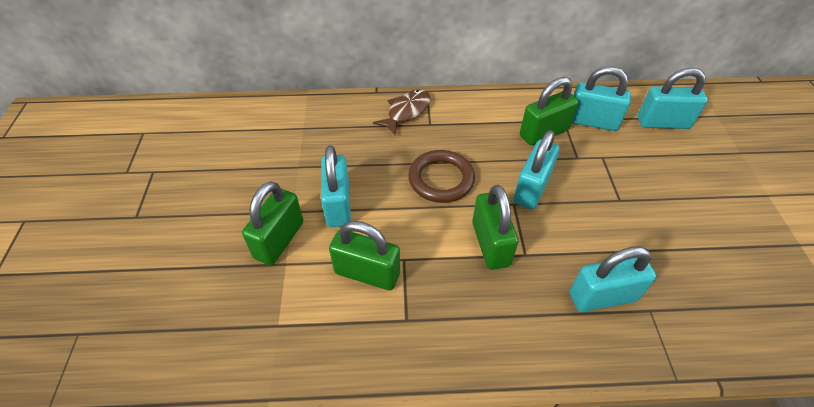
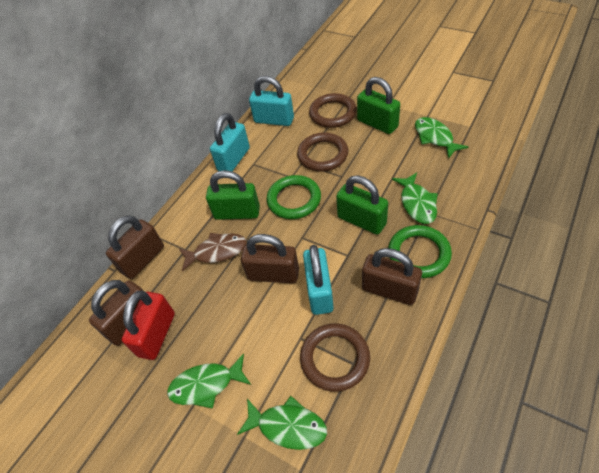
brown padlock: none = 0 -> [89,280,143,346] [106,215,164,279] [241,234,299,284] [362,248,422,305] = 4
brown ring: [408,150,475,203] = 1 -> [297,133,348,172] [300,323,370,392] [309,93,357,128] = 3
green fish: none = 0 -> [167,353,251,409] [237,396,327,450] [392,172,438,224] [415,117,468,159] = 4
green padlock: [242,181,303,265] [329,221,400,290] [472,185,519,270] [520,77,579,145] = 4 -> [206,170,260,220] [336,175,388,234] [357,77,400,134] = 3
green ring: none = 0 -> [267,175,321,219] [388,225,452,278] = 2
red padlock: none = 0 -> [122,291,175,360] = 1
turquoise padlock: [321,146,351,227] [513,130,560,210] [570,246,656,312] [572,66,631,131] [638,68,708,129] = 5 -> [210,113,250,172] [249,76,294,126] [303,245,334,315] = 3

